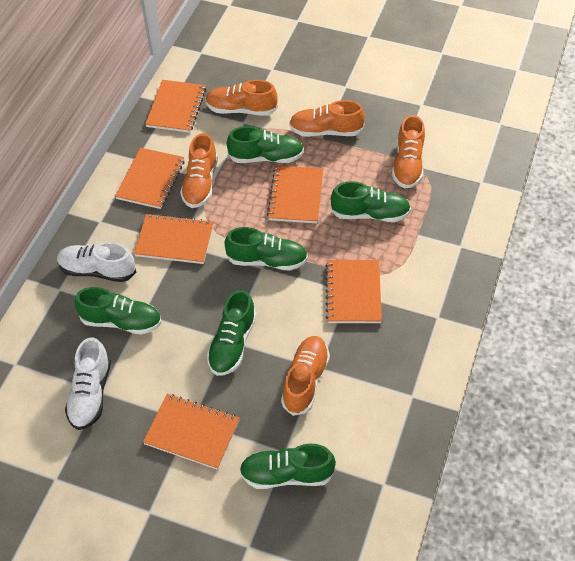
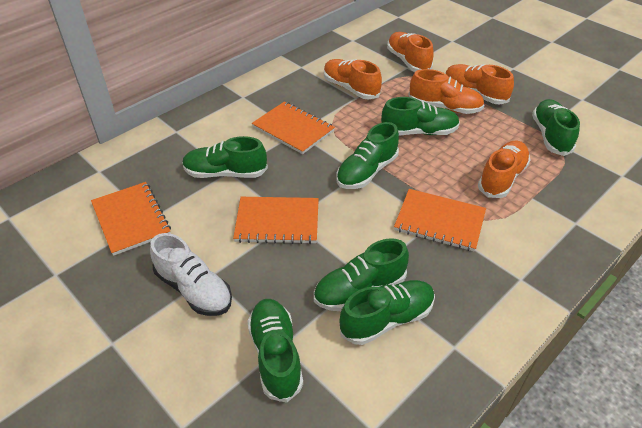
green shoe: [75,287,162,335] [207,290,257,376] [224,227,308,271] [227,126,304,163] [239,444,336,489] [330,181,411,222] = 6 -> [182,136,268,178] [247,299,303,403] [314,238,409,311] [336,122,399,189] [339,280,435,345] [381,97,460,135] [532,99,580,156] = 7
orange notebook: [115,148,185,209] [134,213,214,264] [143,394,240,470] [145,80,206,133] [267,166,323,223] [325,260,382,323] = 6 -> [91,182,171,256] [233,197,319,244] [252,101,335,154] [394,189,486,252] = 4
white shoe: [57,242,137,282] [65,337,111,430] = 2 -> [150,233,232,316] = 1

